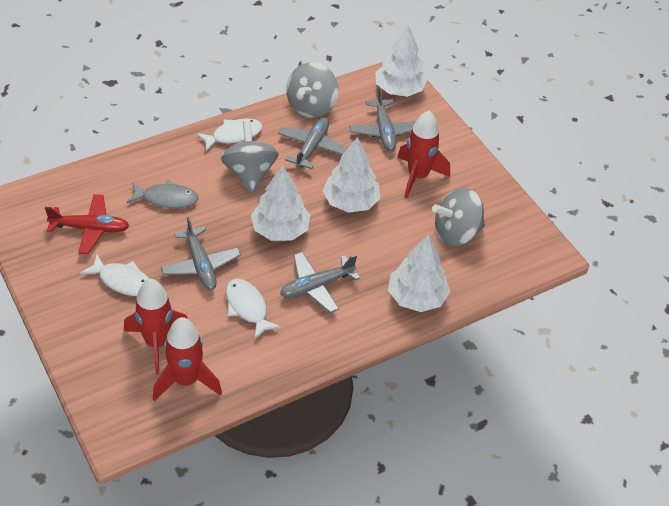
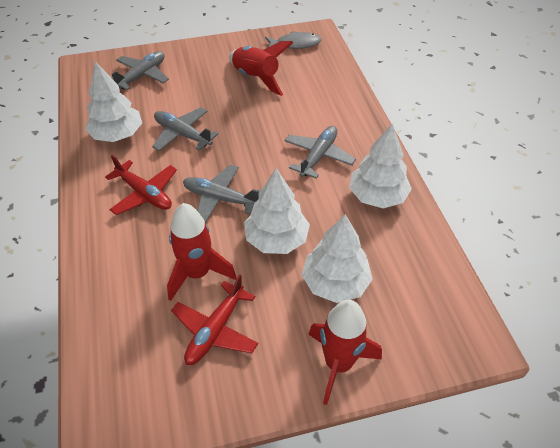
grey spinning top: [220,121,279,193] [286,62,339,118] [432,188,485,246] = 3 -> none = 0
red plane: [45,194,129,254] = 1 -> [105,155,177,215] [171,274,258,365] = 2
white fish: [80,254,149,296] [196,119,263,151] [226,279,281,339] = 3 -> none = 0

